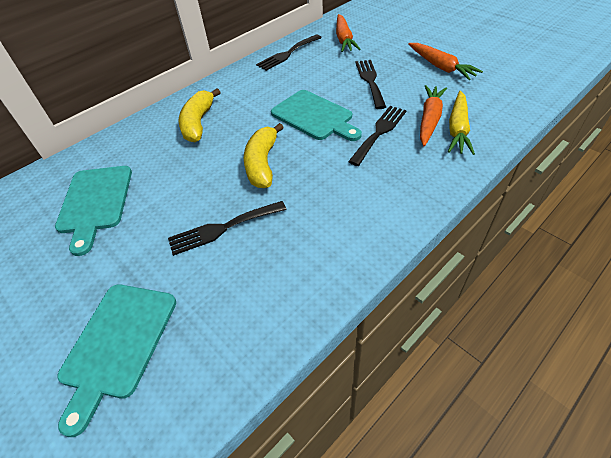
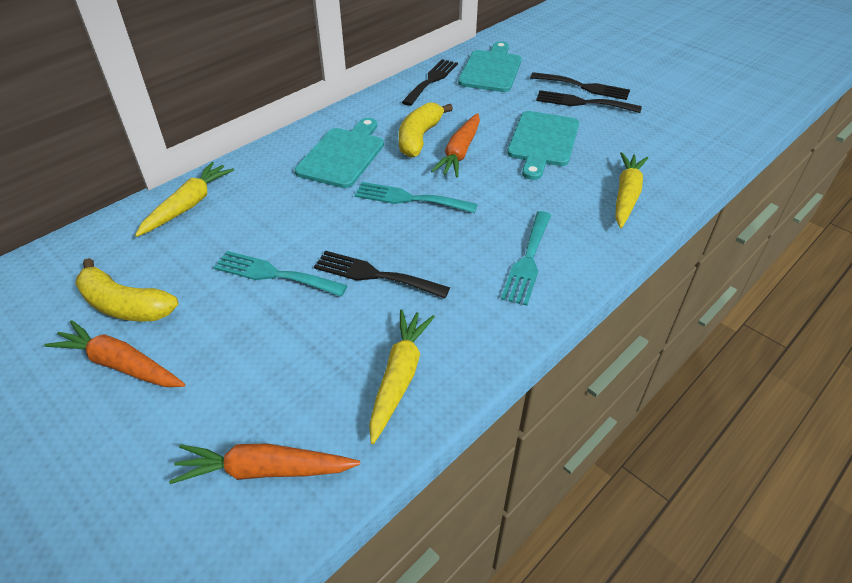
turquoise fork: none = 0 -> [213,251,348,297] [354,182,478,213] [501,211,551,306] = 3
yellow carrot: [448,91,475,155] = 1 -> [135,162,234,237] [369,310,435,444] [616,152,648,228] = 3

